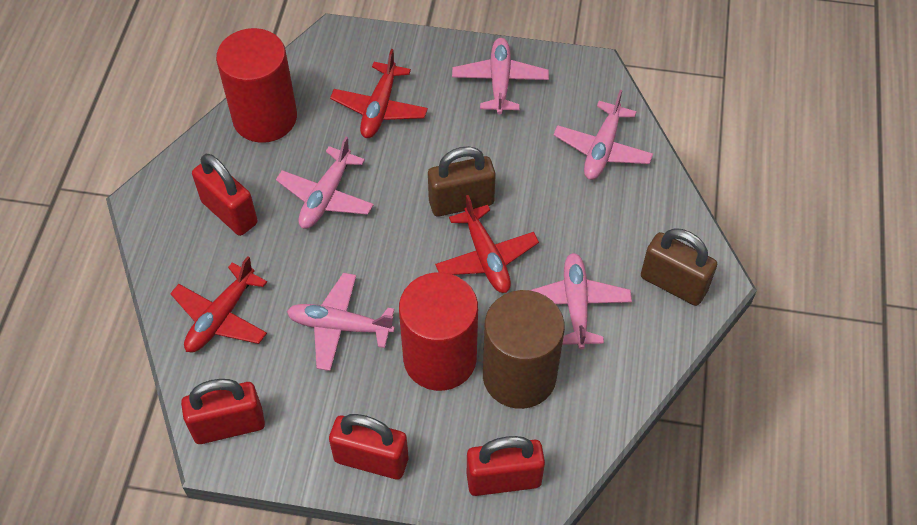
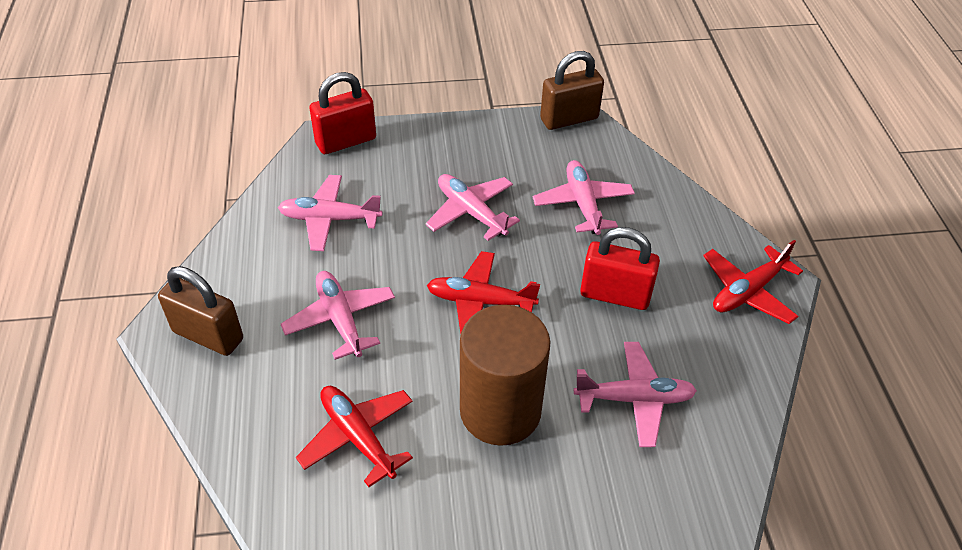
red cylinder: [216,28,297,143] [399,272,478,391] = 2 -> none = 0
red padlock: [181,379,265,444] [192,154,258,236] [329,414,408,480] [467,436,545,496] = 4 -> [309,72,376,154] [580,227,660,310] = 2

